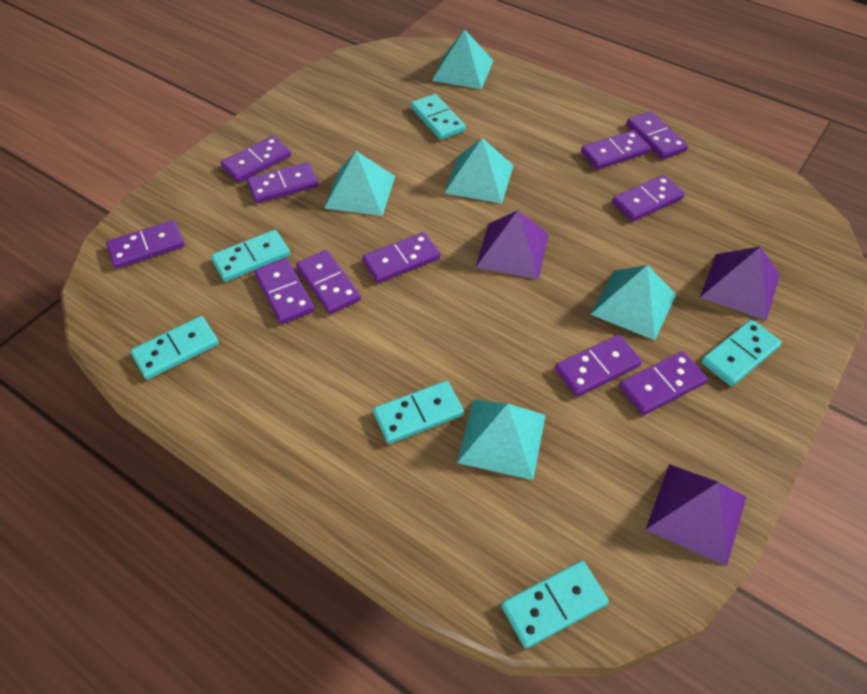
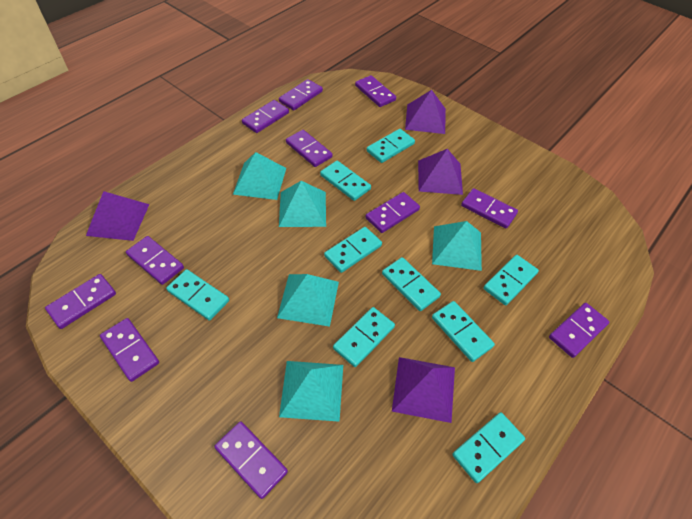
purple pyramid: [476,210,549,279] [646,464,746,566] [700,247,780,321] = 3 -> [86,191,149,241] [392,357,455,423] [405,90,446,134] [418,149,463,195] = 4
turquoise domino: [130,316,219,380] [211,230,290,282] [373,381,464,444] [411,94,466,140] [501,561,609,649] [701,320,782,386] = 6 -> [166,269,229,320] [320,161,371,201] [324,227,382,273] [333,307,395,367] [367,129,415,163] [382,257,441,311] [432,301,495,362] [452,412,525,483] [483,255,539,305] = 9

